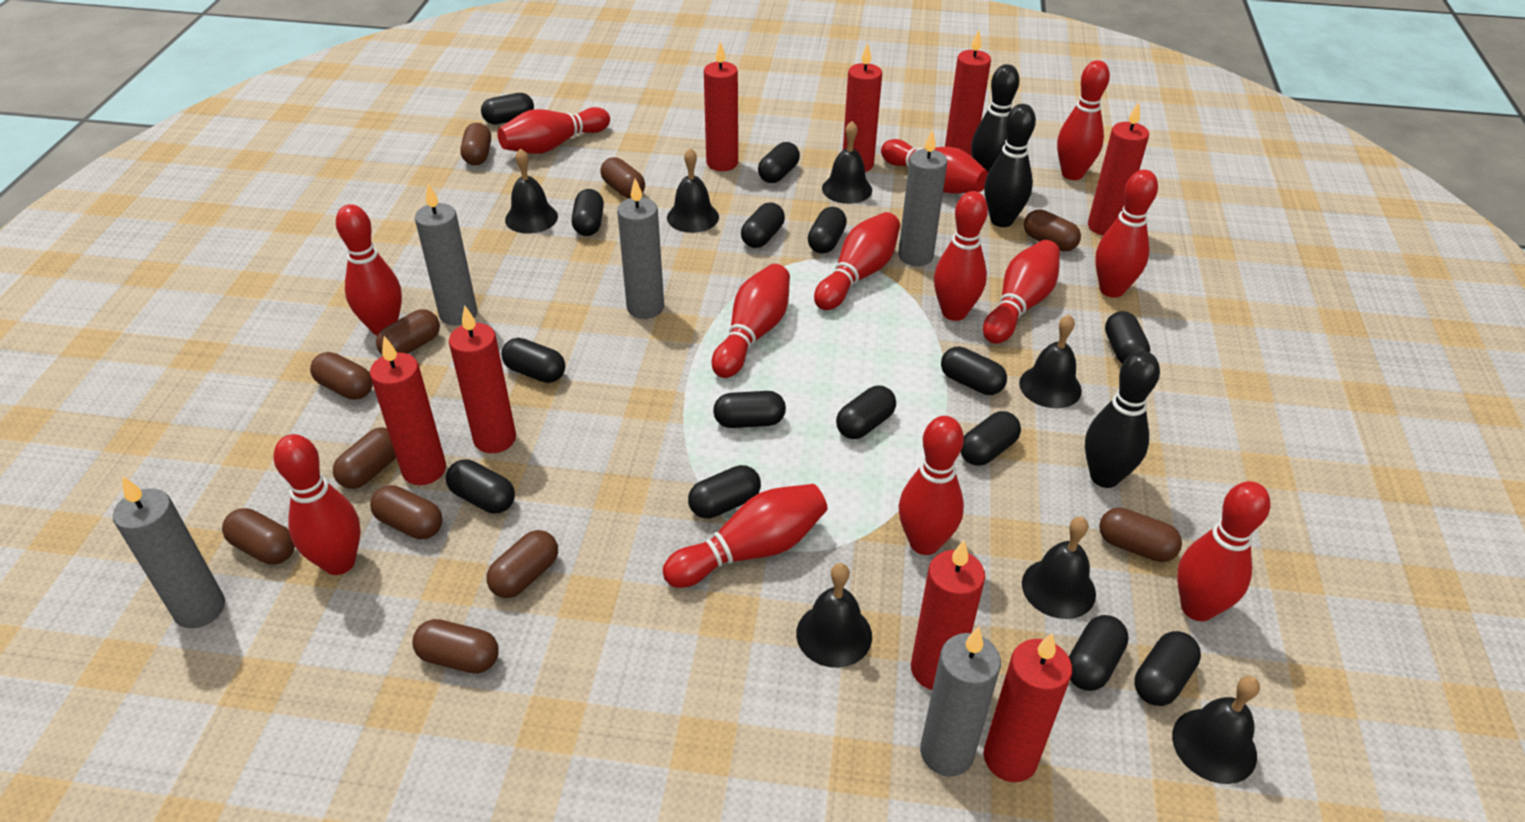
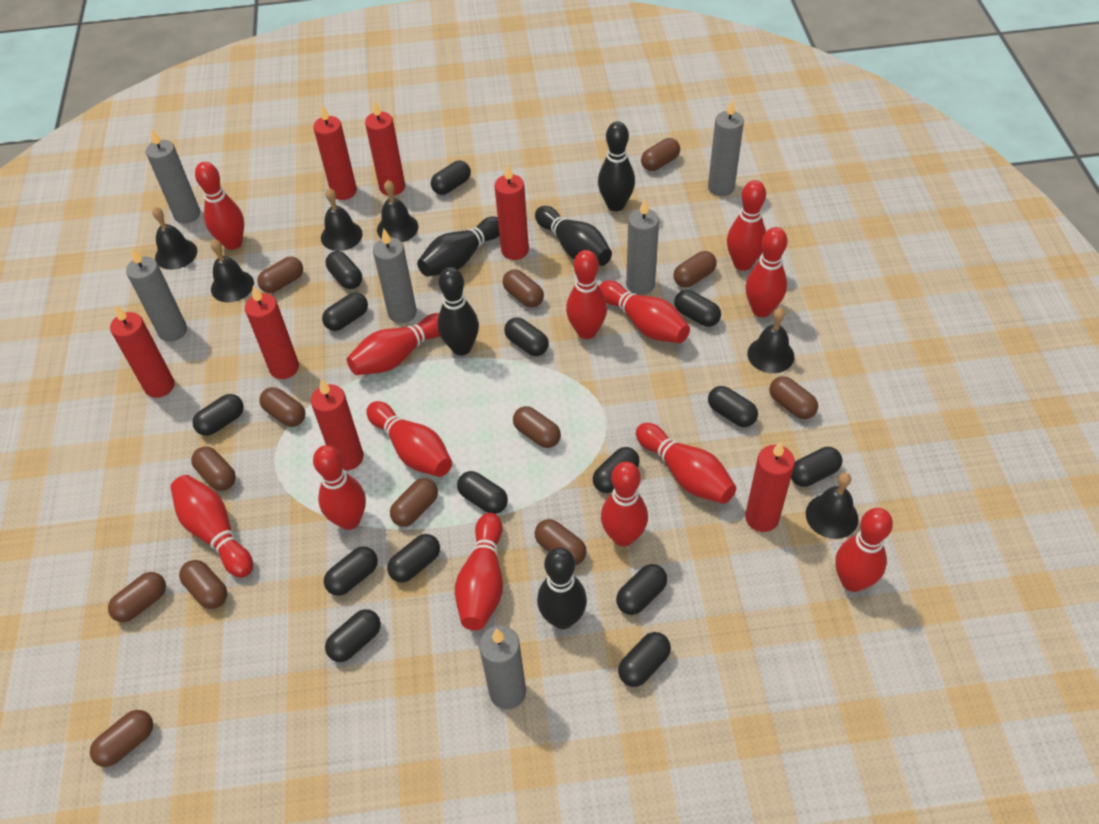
black bell: [505,148,558,234] [667,148,719,233] [796,563,872,668] [822,121,872,204] [1019,314,1082,408] [1022,517,1096,619] [1172,676,1260,784] = 7 -> [152,207,197,270] [211,239,254,303] [321,188,363,251] [377,180,418,242] [747,308,794,373] [806,473,858,539] = 6
black bowling pin: [971,64,1019,173] [984,104,1036,227] [1085,351,1160,488] = 3 -> [417,216,499,276] [437,267,479,356] [535,206,612,266] [537,547,587,629] [598,121,635,211] = 5
brown capsule: [222,508,295,565] [310,352,373,400] [333,427,396,489] [370,485,443,539] [376,309,440,354] [412,619,499,674] [460,123,491,165] [486,530,558,598] [600,157,645,198] [1024,209,1081,252] [1099,508,1182,562] = 11 -> [90,710,153,767] [108,572,166,622] [179,560,228,609] [191,446,236,491] [257,257,303,293] [259,387,305,427] [390,478,438,527] [503,269,544,308] [513,406,561,448] [535,519,587,565] [641,138,680,171] [674,251,717,287] [769,376,818,419] = 13
grey candle: [113,476,225,628] [415,184,477,326] [617,178,664,319] [898,129,947,266] [920,627,1001,777] = 5 -> [126,248,187,342] [146,129,200,224] [373,229,417,323] [479,626,526,709] [626,199,659,295] [708,99,744,196] = 6
red candle: [370,336,446,485] [449,306,516,453] [704,41,738,171] [843,43,882,172] [911,540,985,690] [945,30,991,156] [984,633,1072,782] [1088,102,1149,236] = 8 -> [110,305,175,398] [245,286,299,379] [311,379,364,471] [313,105,357,200] [365,100,405,196] [495,163,529,260] [745,441,795,532] = 7

